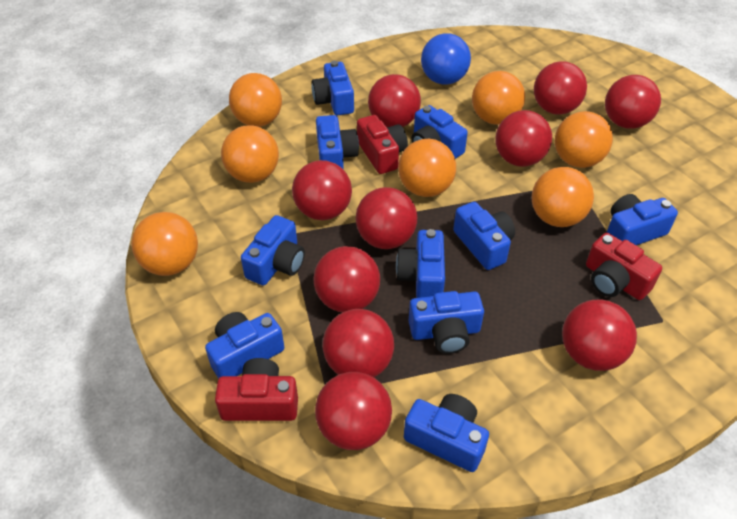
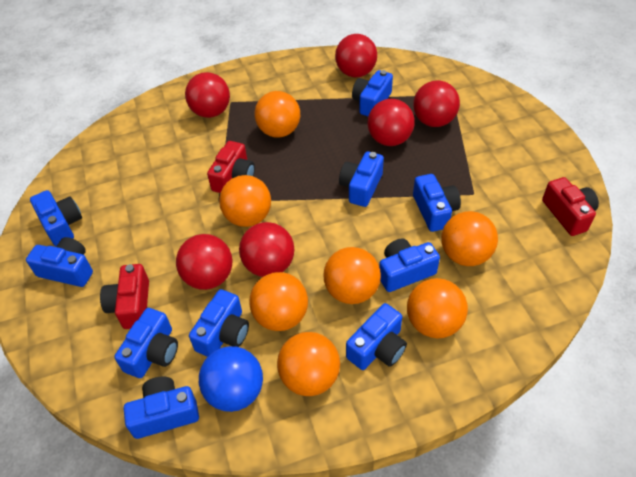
red ball: [292,160,352,220] [314,246,380,313] [315,372,392,450] [323,309,394,377] [355,187,417,249] [368,74,421,127] [495,110,552,167] [534,61,587,115] [562,300,637,371] [605,75,661,129] = 10 -> [176,234,232,290] [185,72,230,118] [239,222,294,277] [335,34,377,78] [367,99,415,146] [413,80,460,127] = 6

